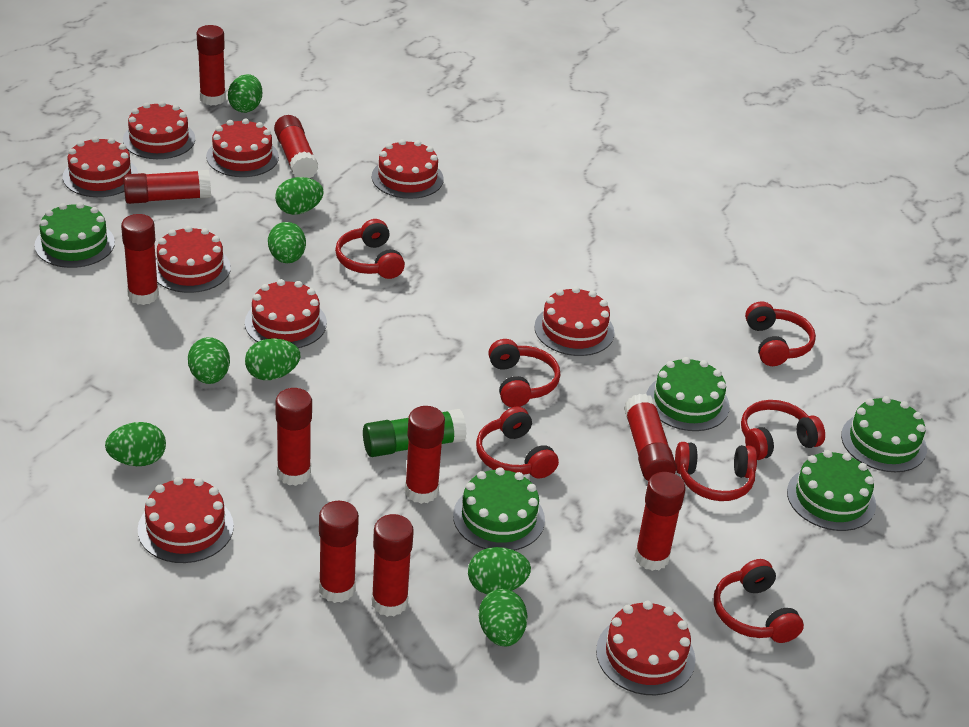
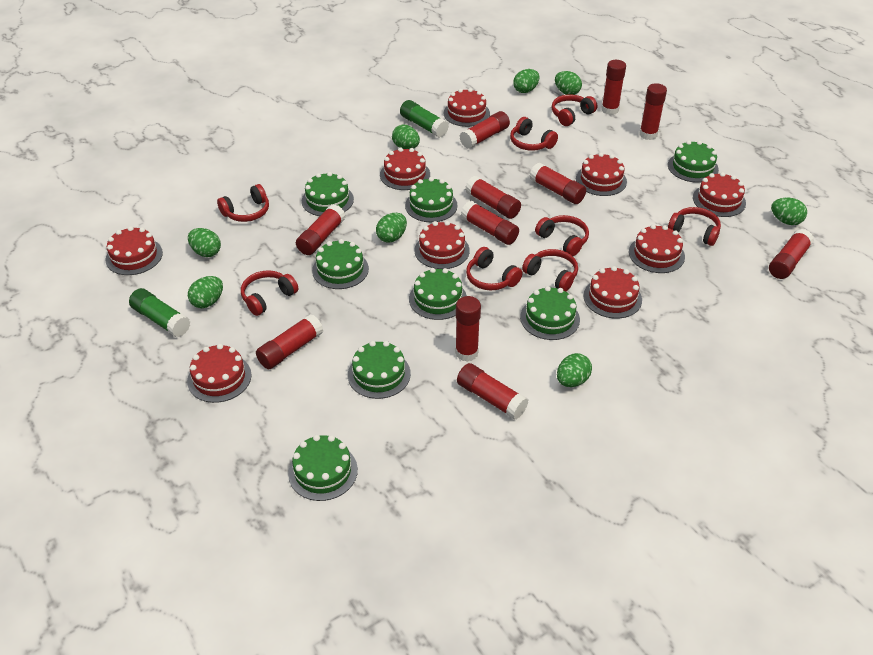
green cake: [35,202,115,268] [453,467,545,551] [646,357,730,431] [787,450,876,531] [841,396,927,472] = 5 -> [288,435,358,501] [302,172,354,216] [312,239,369,289] [348,341,411,399] [405,177,457,222] [409,268,467,320] [520,286,580,340] [668,140,719,183] = 8
green glue stick: [363,409,467,457] = 1 -> [129,288,190,337] [400,100,449,138] = 2
red glue stick: [121,214,159,305] [123,170,211,204] [197,25,226,106] [274,115,318,178] [275,388,312,486] [319,501,359,603] [372,514,414,617] [405,406,445,504] [624,394,676,481] [635,472,686,571] = 10 -> [256,314,323,369] [296,204,346,255] [455,296,481,362] [457,363,528,420] [460,111,510,149] [461,201,519,245] [465,176,521,219] [529,163,586,204] [601,60,626,115] [639,83,667,140] [769,229,814,279] = 11
red headphones: [335,219,405,279] [476,406,559,478] [488,339,560,407] [675,442,757,501] [714,559,804,643] [741,400,825,460] [745,301,816,366] = 7 -> [217,184,269,222] [241,270,298,316] [466,247,522,290] [510,117,558,151] [522,249,578,291] [535,215,589,256] [552,95,597,126] [668,207,721,246] = 8

